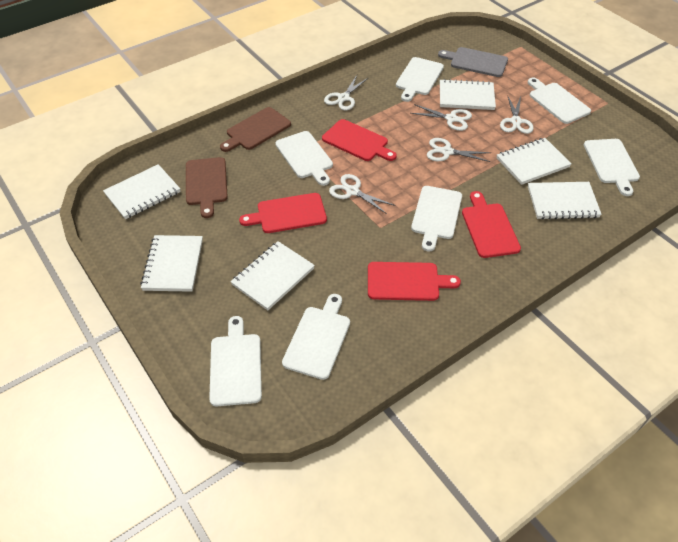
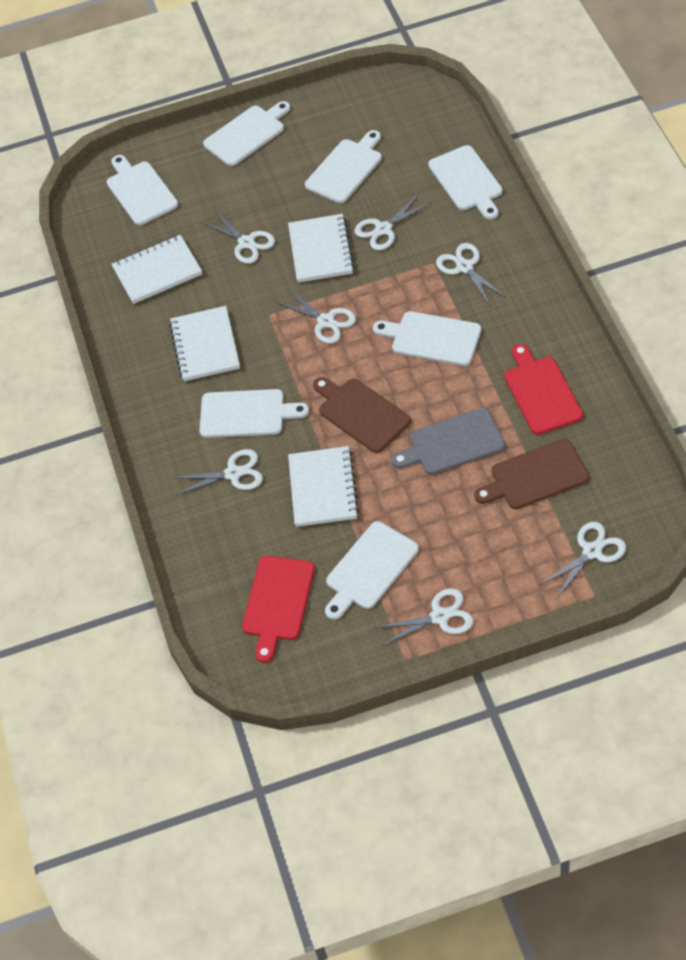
red cutting board: [239,193,327,233] [322,119,397,161] [368,262,461,301] [462,191,521,258] = 4 -> [242,556,315,663] [504,344,583,435] = 2
white notebook: [103,164,181,219] [140,235,203,292] [230,241,315,310] [440,79,496,110] [497,138,572,185] [528,182,602,220] = 6 -> [111,235,202,304] [169,306,240,381] [288,214,354,283] [288,446,359,527] = 4
white scissors: [324,75,368,110] [329,174,395,214] [411,104,472,131] [427,138,491,162] [500,95,534,134] = 5 -> [173,449,263,495] [201,211,275,264] [276,289,356,344] [354,194,431,250] [374,588,474,647] [436,243,505,305] [540,521,626,599] = 7

